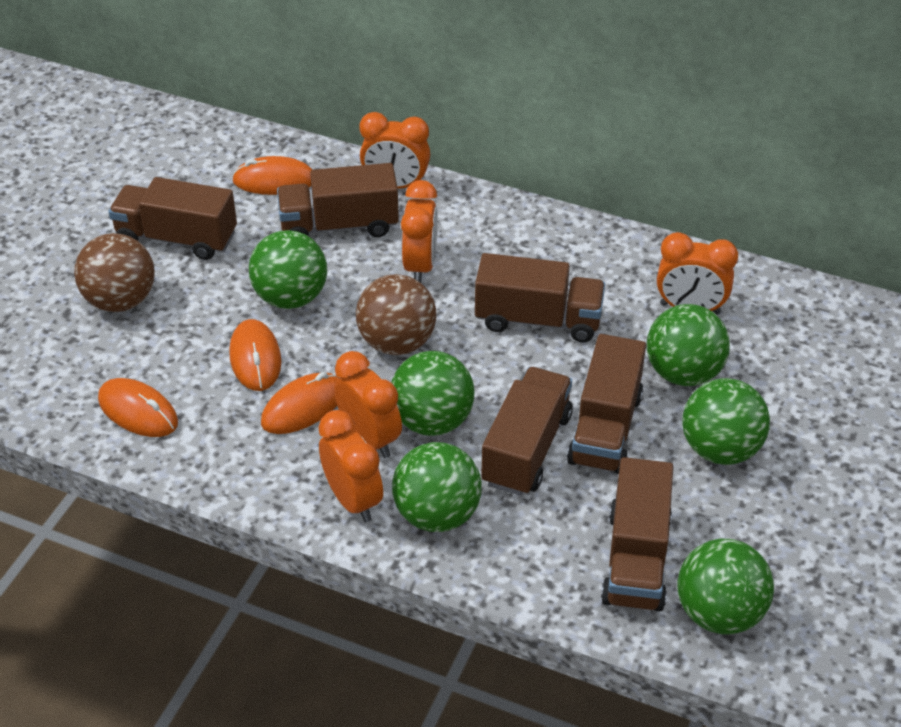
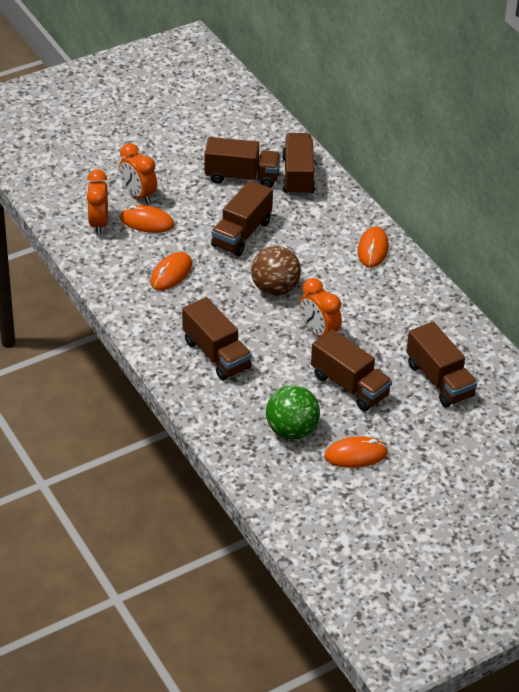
brown ball: [74,233,155,312] [356,274,436,355] = 2 -> [251,246,301,296] = 1
green ball: [249,230,327,309] [391,351,475,436] [392,442,482,532] [647,304,730,386] [677,539,774,634] [682,378,770,465] = 6 -> [266,385,320,439] = 1
orange clock: [319,410,383,522] [334,351,402,458] [360,112,430,189] [401,180,438,283] [657,232,738,315] = 5 -> [87,169,108,235] [119,143,157,204] [300,278,342,337] = 3

